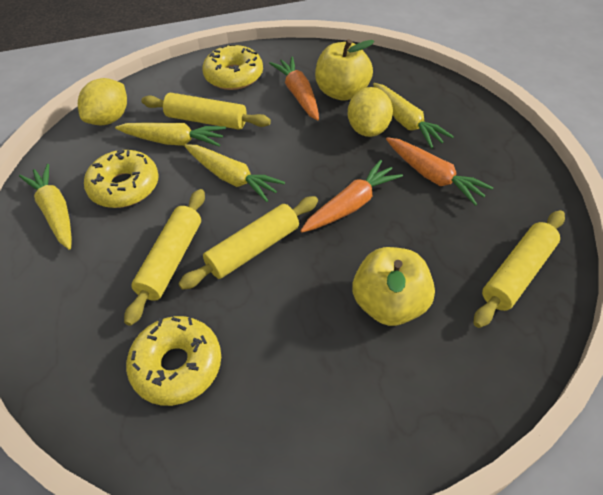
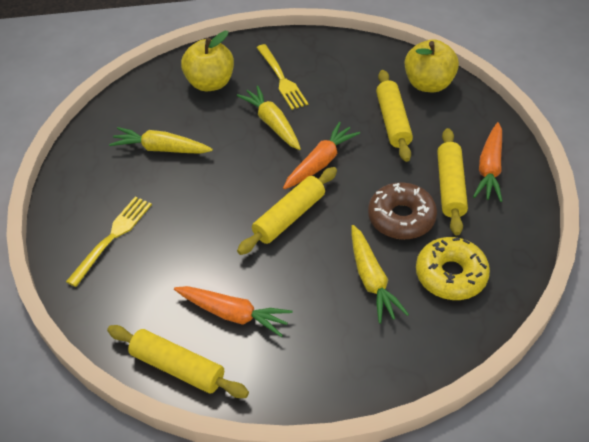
brown donut: none = 0 -> [368,182,437,239] = 1
yellow carrot: [19,164,72,250] [115,123,226,147] [184,144,285,202] [373,83,454,149] = 4 -> [109,127,213,154] [237,85,301,150] [351,225,409,324] = 3
yellow donut: [84,150,159,208] [126,316,221,406] [202,44,263,90] = 3 -> [416,237,490,300] = 1
yellow fork: none = 0 -> [66,197,152,287] [257,44,308,110] = 2
yellow lemon: [78,78,127,125] [348,87,393,137] = 2 -> none = 0

